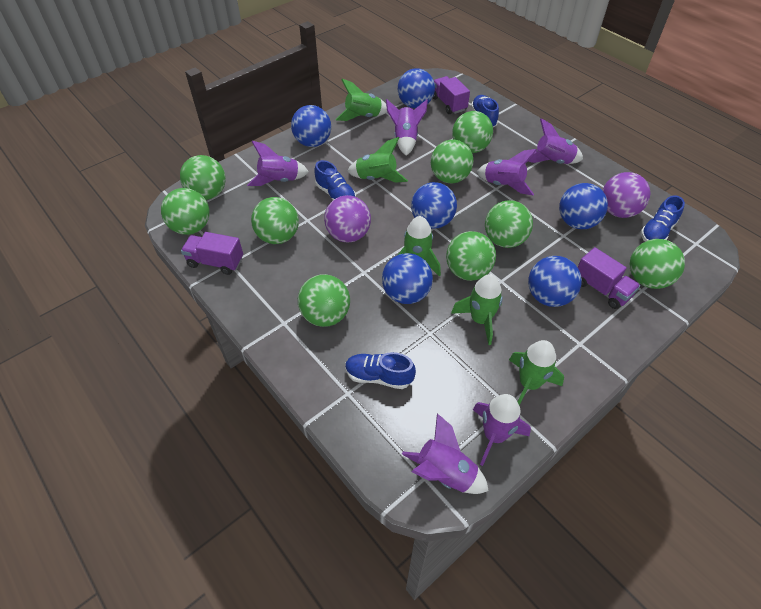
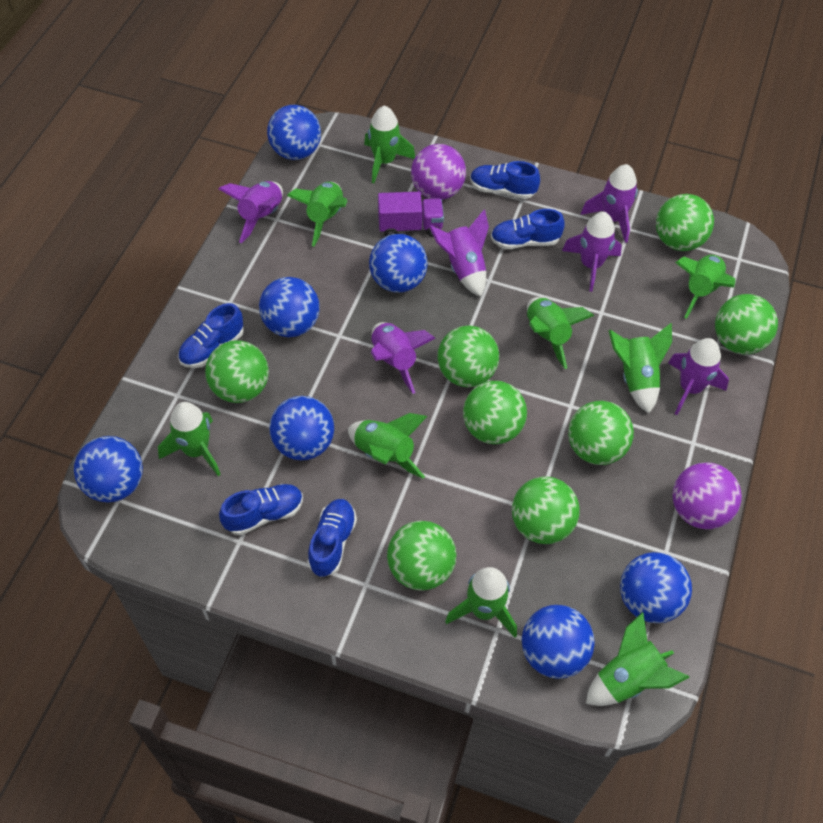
blue ball: [291,105,331,147] [382,253,433,304] [398,68,435,108] [411,182,457,229] [528,256,582,307] [559,183,608,229] = 6 -> [74,436,143,503] [259,277,320,337] [267,105,321,160] [269,396,334,460] [369,234,428,293] [522,605,595,679] [620,552,692,623] = 7
blue shoe: [314,160,356,200] [345,352,416,389] [471,95,499,127] [641,196,685,242] = 4 -> [178,303,244,368] [219,484,303,535] [308,499,357,577] [470,161,540,199] [491,209,565,249] = 5
green ball: [161,188,210,235] [180,155,226,200] [251,197,299,244] [298,274,350,327] [431,139,474,183] [446,231,496,281] [452,111,493,153] [485,200,533,248] [630,239,685,289] = 9 -> [205,340,269,403] [387,521,456,591] [437,325,499,387] [463,381,527,444] [512,476,580,544] [568,401,634,465] [656,194,714,251] [715,294,778,354] = 8
green rocket: [335,79,387,121] [347,137,408,183] [398,216,441,277] [451,274,503,345] [509,340,564,406] = 5 -> [158,402,221,476] [287,182,348,247] [348,413,428,479] [364,106,415,183] [445,567,517,638] [527,297,594,369] [586,612,690,706] [608,323,672,414] [675,255,736,319] = 9
purple truck: [181,232,243,275] [433,76,470,114] [578,247,640,309] = 3 -> [378,192,444,237] = 1

